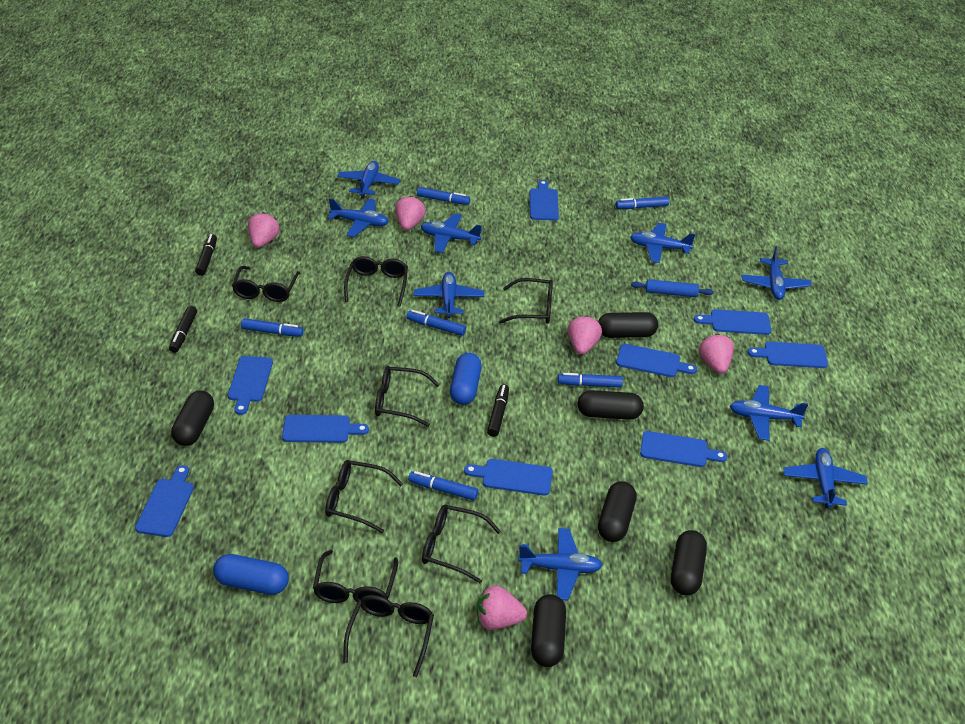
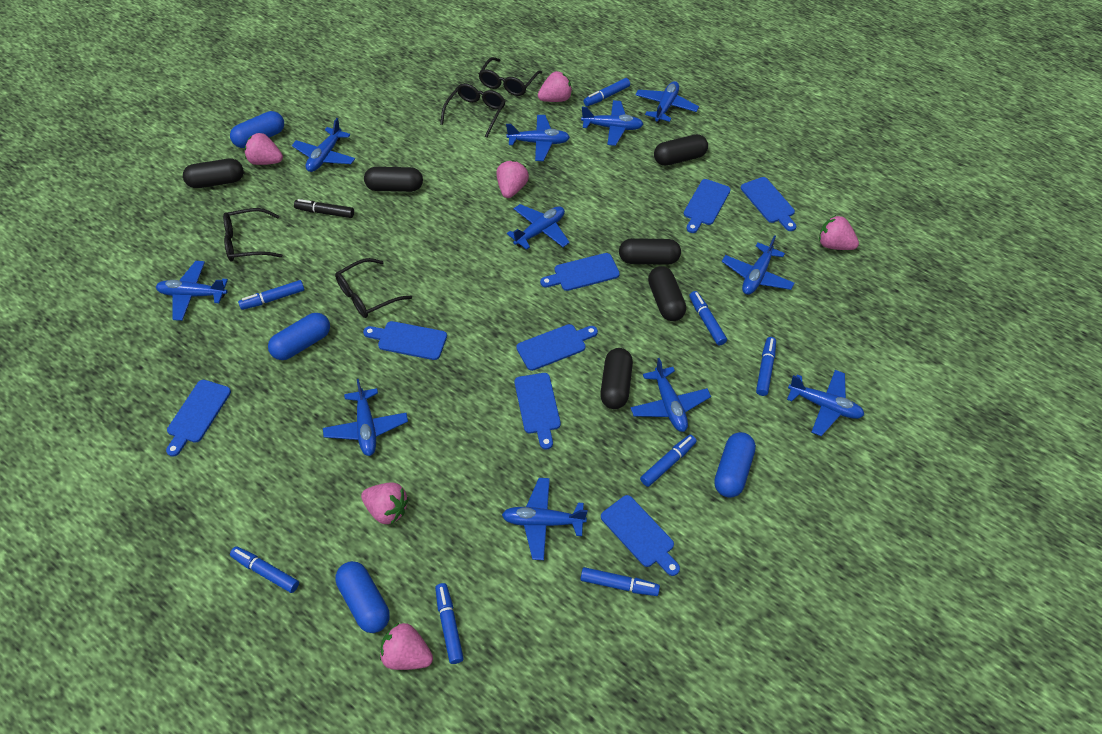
black glasses: [232,266,300,302] [313,550,398,603] [325,460,403,533] [343,595,434,677] [344,256,408,306] [375,366,440,427] [422,505,501,583] [499,278,553,324] = 8 -> [223,208,283,262] [335,258,412,318] [440,83,506,137] [479,57,542,96] = 4
black marker: [169,306,197,353] [195,234,217,276] [487,384,509,437] = 3 -> [294,199,354,218] = 1
blue capsule: [213,554,289,595] [450,353,482,405] = 2 -> [230,111,284,148] [268,313,330,360] [335,561,390,633] [714,432,756,498] = 4
blue cutting board: [135,465,194,537] [228,356,273,415] [282,415,369,443] [464,459,553,496] [530,180,559,221] [616,344,697,377] [640,431,727,467] [694,309,771,335] [748,342,828,368] = 9 -> [166,380,231,457] [363,321,447,360] [514,373,561,449] [516,324,598,371] [540,253,620,291] [601,495,680,576] [684,179,731,233] [741,177,796,231] = 8
blue marker: [241,318,304,337] [406,310,466,336] [408,471,478,501] [417,187,470,205] [558,373,623,388] [616,196,669,209] = 6 -> [230,546,299,593] [238,280,304,310] [435,583,464,664] [581,567,660,596] [584,78,630,106] [640,435,697,487] [689,291,727,346] [756,337,776,396] = 8
blue plane: [328,198,389,237] [337,161,400,199] [414,272,484,318] [421,213,482,253] [518,528,603,601] [630,223,695,263] [730,385,808,441] [742,246,811,300] [783,448,868,508] = 9 -> [156,261,228,321] [292,118,355,172] [323,379,408,456] [502,478,587,560] [506,115,570,161] [507,204,570,250] [581,100,643,146] [630,358,711,432] [635,81,699,123] [722,235,795,295] [787,370,864,436] = 11
blue rolling pin: [631,279,714,297] = 1 -> none = 0
pink strawberry: [248,212,279,248] [395,196,426,230] [476,585,527,630] [568,315,602,355] [699,334,734,374] = 5 -> [245,133,283,165] [361,482,409,524] [380,623,433,670] [497,160,529,198] [538,71,572,102] [819,215,859,250] = 6

